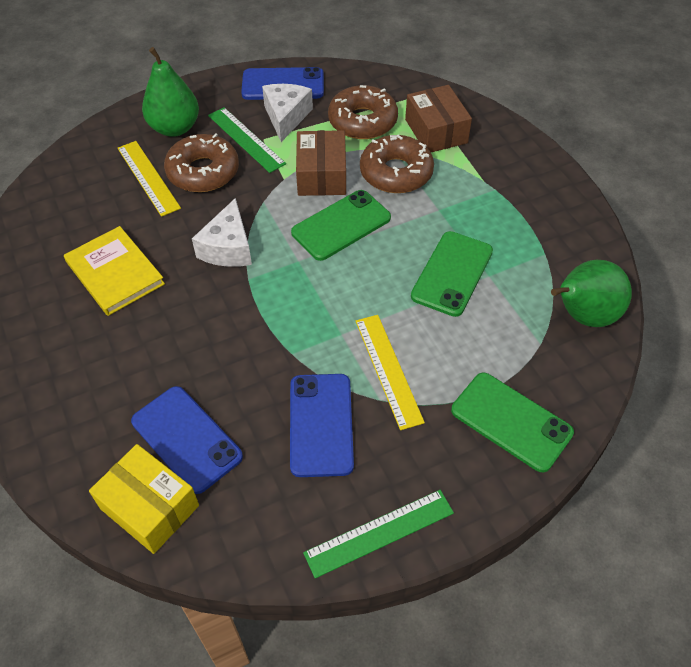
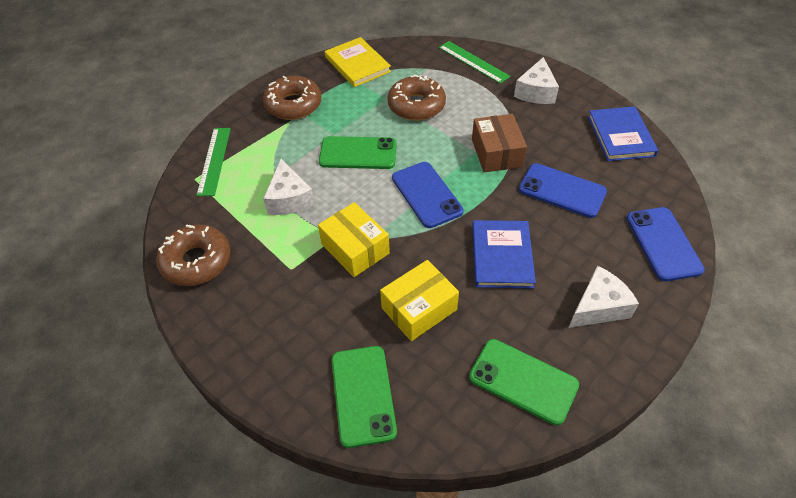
blue book: none = 0 -> [472,220,536,288] [588,106,658,161] = 2
brown box: [296,130,346,196] [405,85,472,152] = 2 -> [472,114,527,172] = 1
green pear: [142,47,199,137] [551,260,632,327] = 2 -> none = 0
white cheese: [192,198,252,267] [262,84,313,142] = 2 -> [263,159,315,215] [514,57,559,104] [569,266,639,328] = 3
yellow box: [89,444,199,554] = 1 -> [318,202,390,277] [380,260,459,341] = 2
yellow ruler: [118,141,181,217] [355,315,425,430] = 2 -> none = 0

